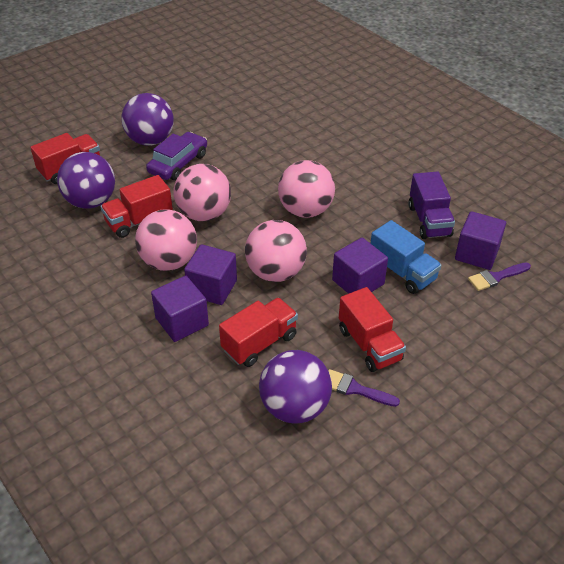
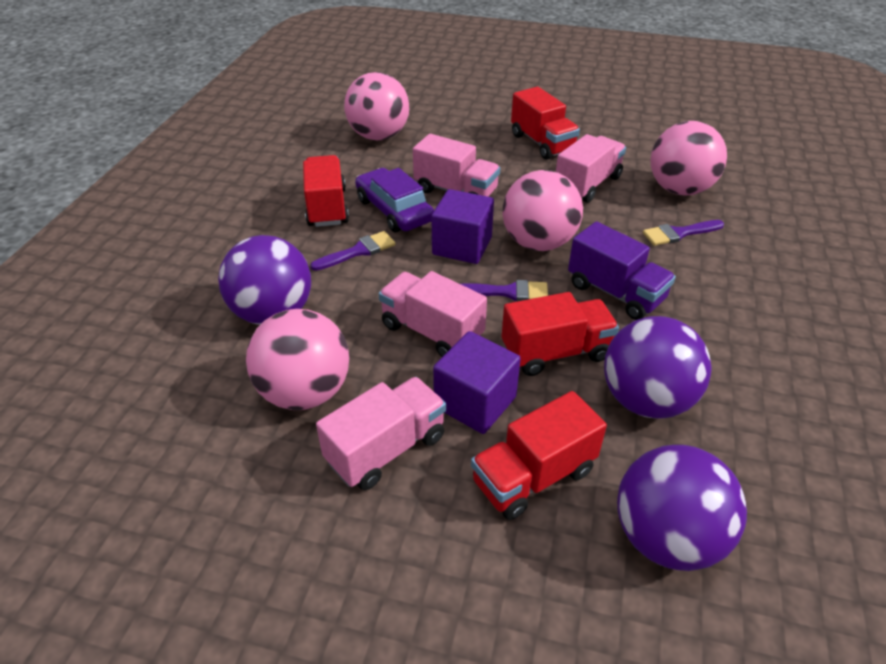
blue truck: [371,220,442,294] = 1 -> none = 0
pink truck: none = 0 -> [316,377,446,490] [379,271,487,357] [413,134,500,197] [556,134,626,203] = 4
purple brush: [328,369,400,407] [468,262,531,291] = 2 -> [310,231,396,271] [461,280,548,301] [643,220,724,246] = 3
purple cube: [151,276,209,342] [184,244,237,305] [332,238,388,294] [455,211,506,270] = 4 -> [431,189,494,264] [433,331,521,434] = 2

